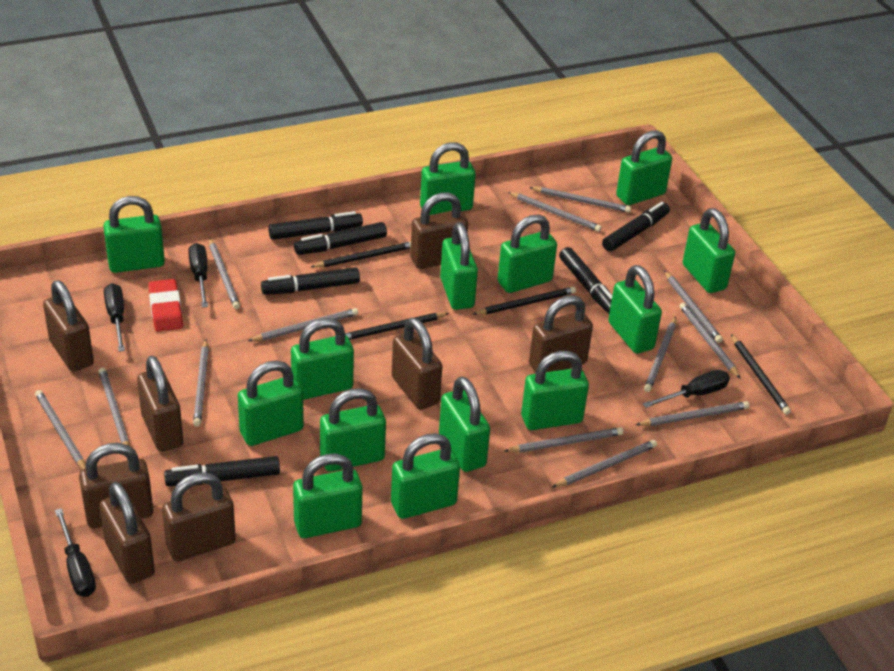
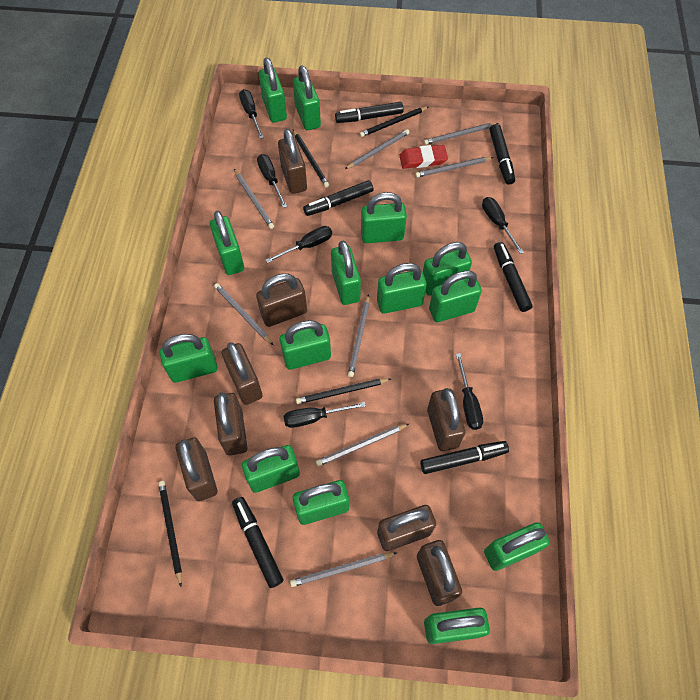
black screwdriver: [55,508,96,597] [104,283,125,352] [188,243,208,308] [643,370,730,408] = 4 -> [239,89,264,139] [257,154,287,208] [266,226,332,263] [283,402,366,428] [456,353,483,430] [482,197,524,254] = 6
grey pencil: [35,390,86,470] [98,368,130,446] [193,340,209,427] [209,238,240,309] [248,308,358,341] [504,427,623,453] [508,192,602,232] [529,187,631,213] [552,440,657,488] [636,401,749,426] [644,317,676,392] [664,271,723,343] [680,303,741,379] = 13 -> [214,283,273,345] [234,169,274,229] [290,552,397,587] [316,424,409,466] [345,129,410,169] [348,294,369,377] [415,157,494,178] [424,123,498,145] = 8

